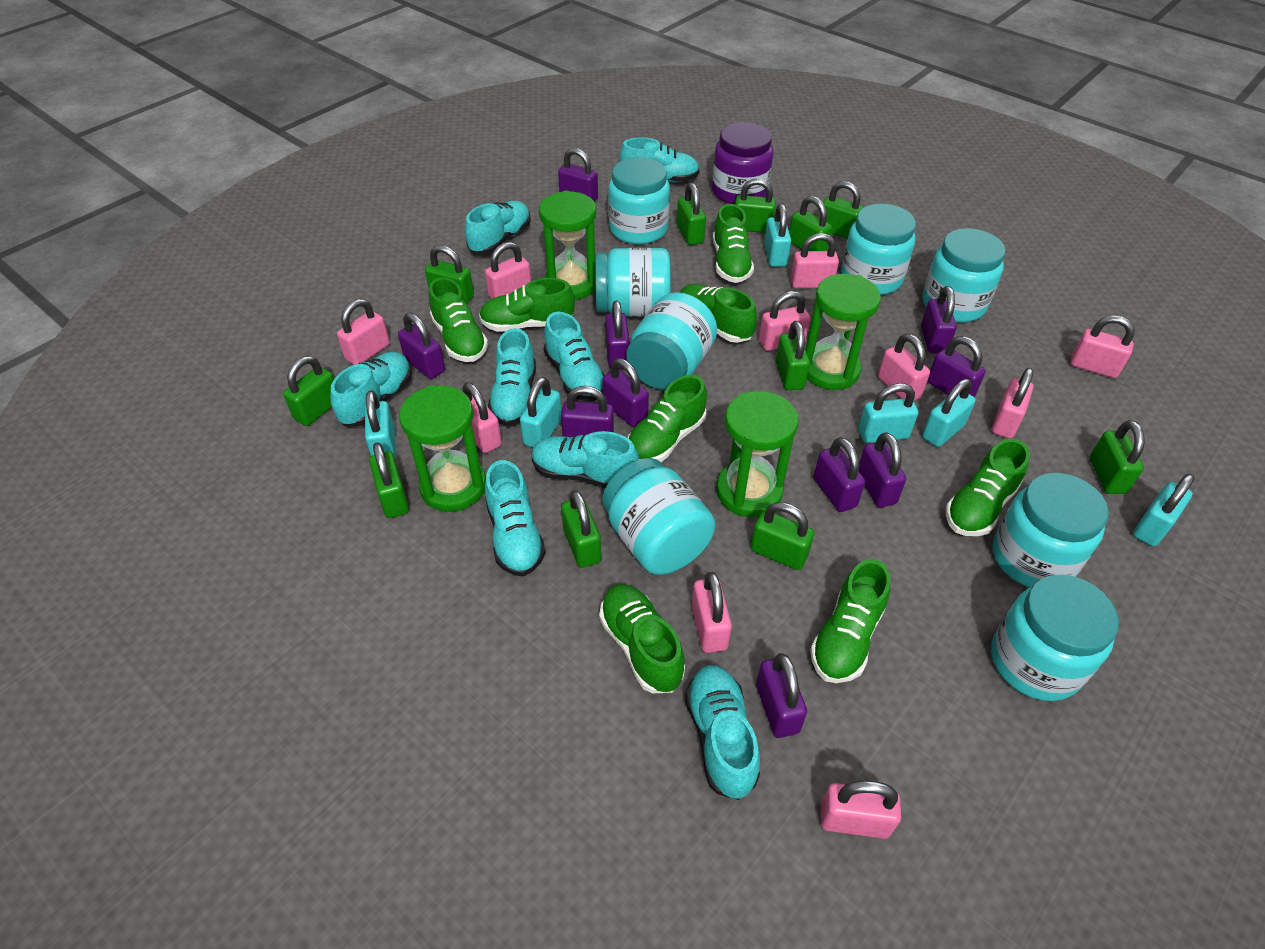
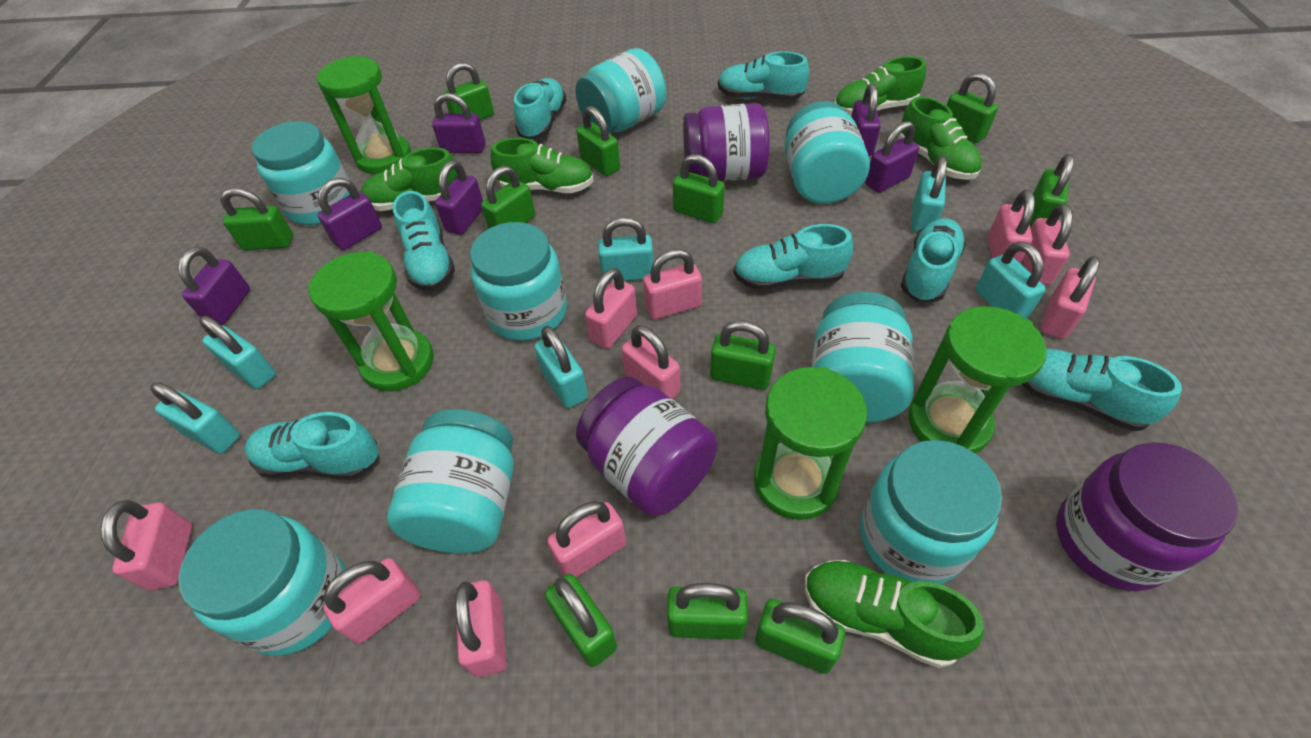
green shoe: [429,277,488,362] [479,278,575,332] [599,584,685,693] [627,375,707,462] [680,284,757,343] [713,204,754,283] [810,559,891,683] [946,439,1030,536] = 8 -> [360,148,458,211] [491,138,594,193] [805,560,984,668] [834,56,926,116] [898,97,982,180] = 5
purple jar: [712,122,774,204] = 1 -> [576,377,717,516] [683,103,769,181] [1056,442,1239,591] = 3
purple padlock: [398,312,445,379] [558,148,598,202] [561,386,614,437] [602,358,649,427] [605,301,630,369] [756,653,807,738] [814,437,865,512] [859,432,906,507] [921,286,957,354] [928,336,986,397] = 10 -> [178,247,250,325] [318,178,382,250] [432,93,485,153] [435,160,483,235] [851,84,881,156] [865,121,919,193] = 6
turquoise shoe: [330,352,412,426] [465,201,531,254] [485,460,546,577] [488,328,536,426] [532,431,639,488] [544,312,605,401] [620,137,700,183] [685,665,760,800] = 8 -> [244,412,379,480] [393,191,455,291] [514,78,567,140] [718,52,809,100] [733,224,853,290] [901,218,966,302] [1021,349,1182,431] = 7

